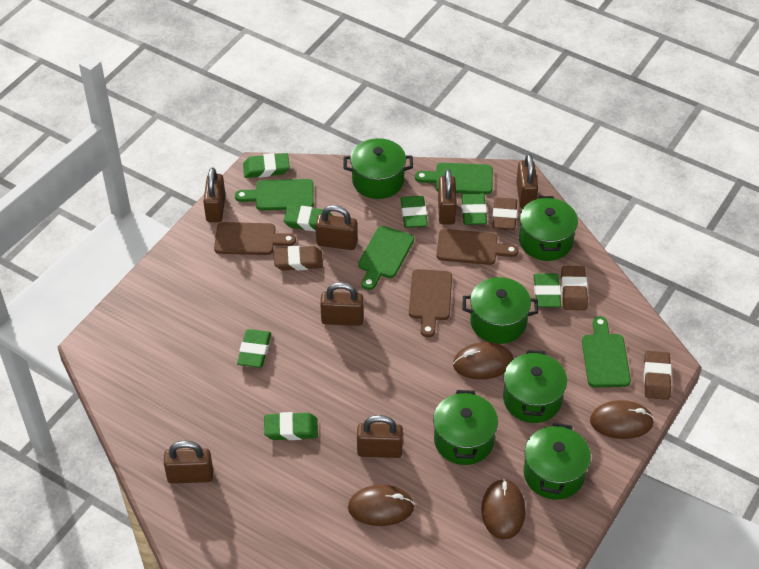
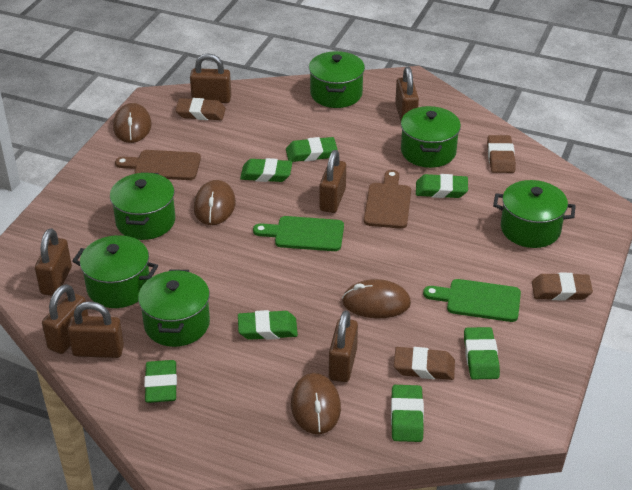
brown cutting board: [214,222,296,255] [409,269,452,337] [436,229,519,265] = 3 -> [115,150,201,180] [364,170,411,229] = 2
green cutting board: [235,179,314,210] [358,226,414,290] [415,163,493,194] [582,316,631,387] = 4 -> [253,216,344,251] [423,279,521,322] = 2

